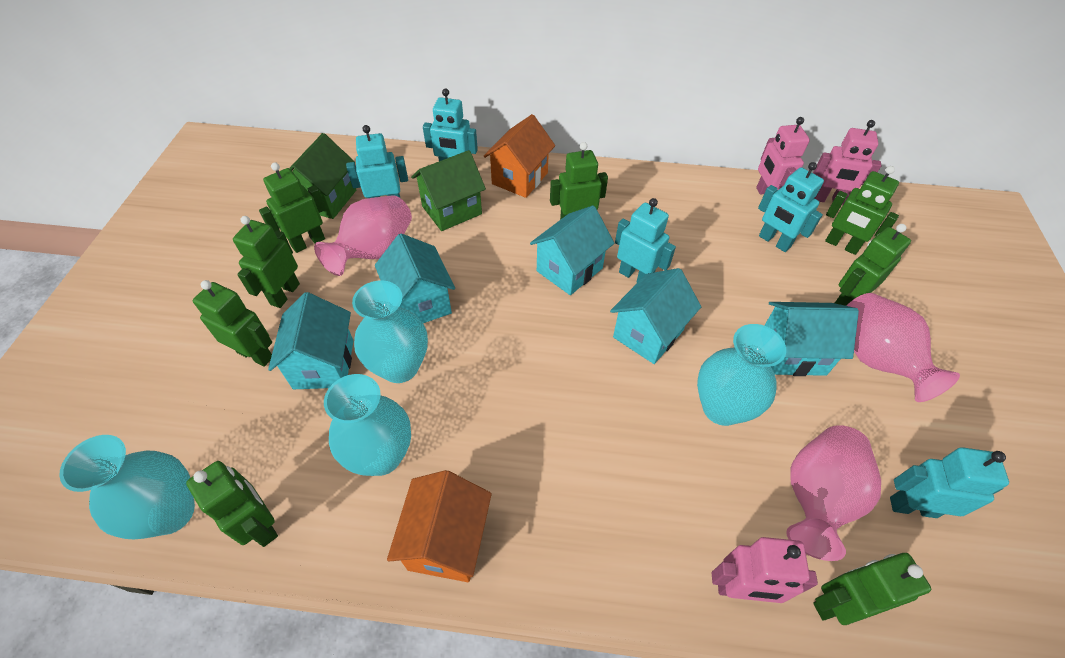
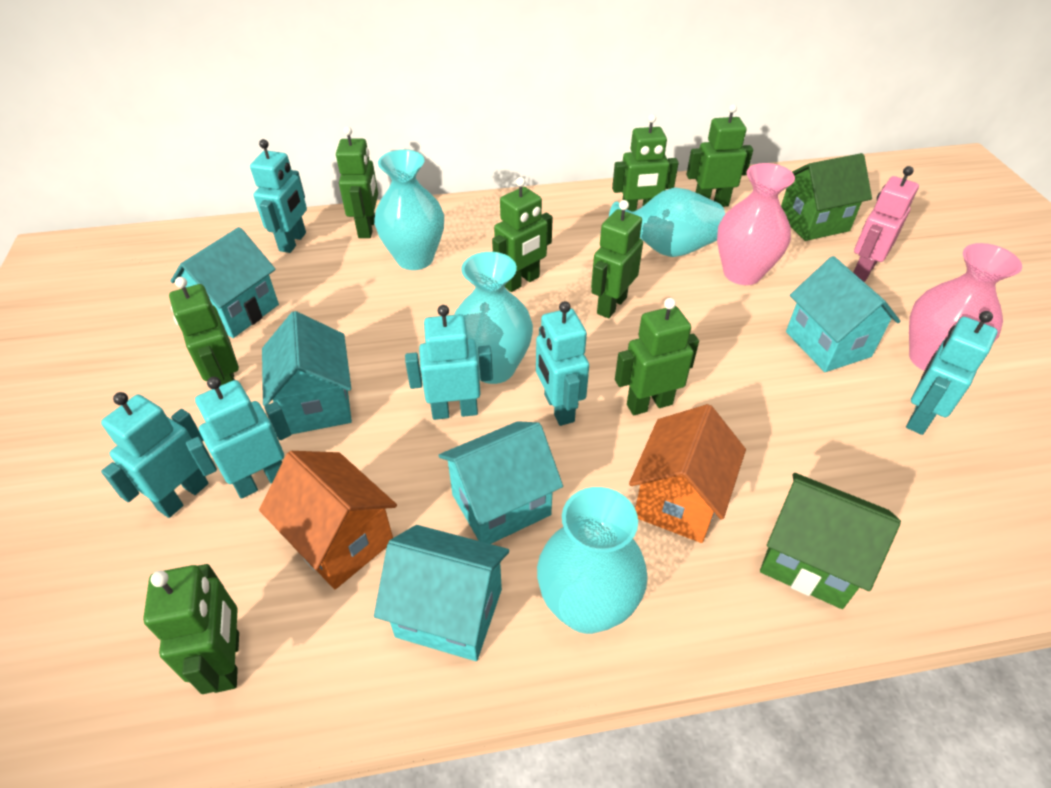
pink robot: [712,537,818,603] [756,117,810,195] [813,120,882,205] = 3 -> [853,166,919,282] = 1
pink vase: [314,195,412,276] [786,425,881,561] [847,293,960,402] = 3 -> [717,163,795,285] [909,243,1022,371] = 2
turquoise robot: [346,125,408,198] [423,89,478,161] [615,198,676,283] [758,162,824,252] [890,447,1009,518] = 5 -> [101,392,209,518] [186,377,291,499] [250,139,307,253] [405,305,493,420] [536,301,589,426] [906,311,998,435] = 6

